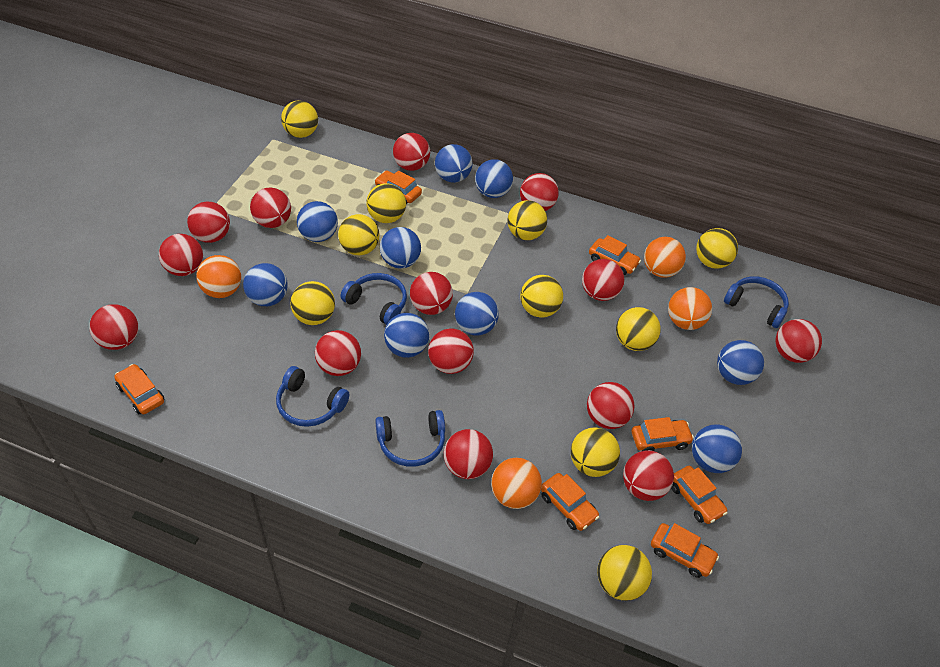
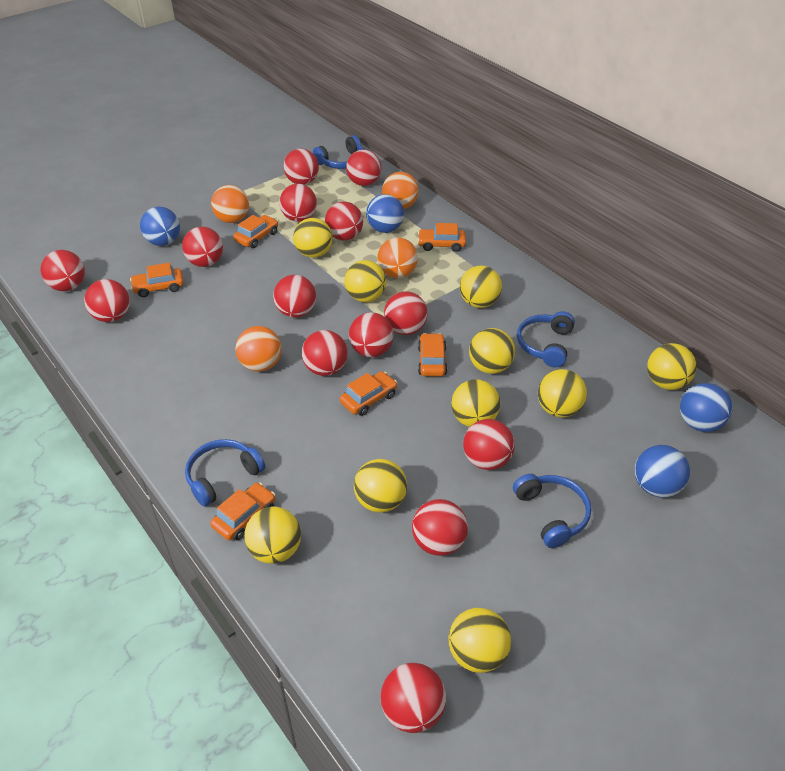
blue ball: [243,263,288,306] [297,201,338,242] [380,227,421,268] [384,313,429,358] [435,144,473,183] [455,292,499,336] [475,159,513,198] [692,425,742,473] [717,340,764,385] = 9 -> [140,207,180,246] [366,194,404,233] [635,445,690,498] [680,383,732,432] = 4
orange car: [114,364,165,414] [375,170,422,204] [541,473,599,531] [589,235,641,275] [632,417,694,451] [651,523,719,578] [671,466,728,524] = 7 -> [130,263,184,297] [210,483,275,540] [233,215,278,248] [340,371,397,416] [418,223,466,252] [418,333,447,376] = 6

